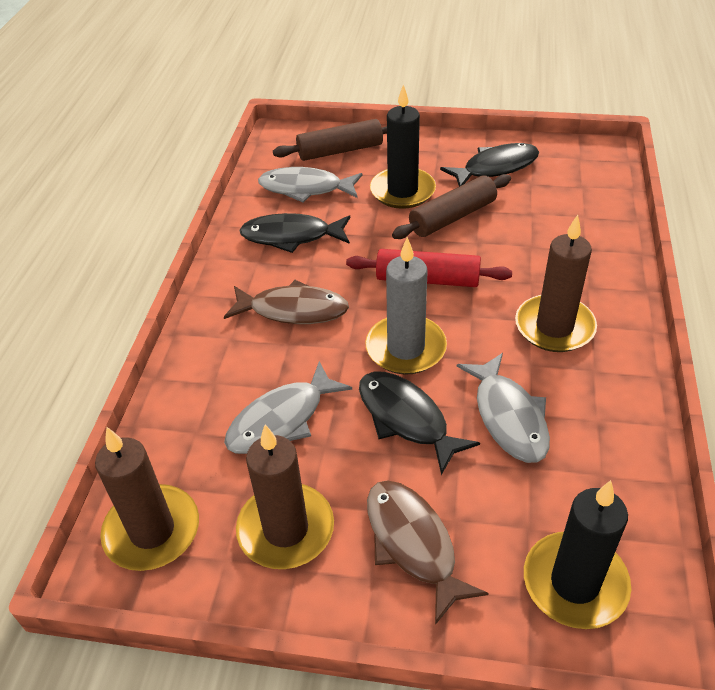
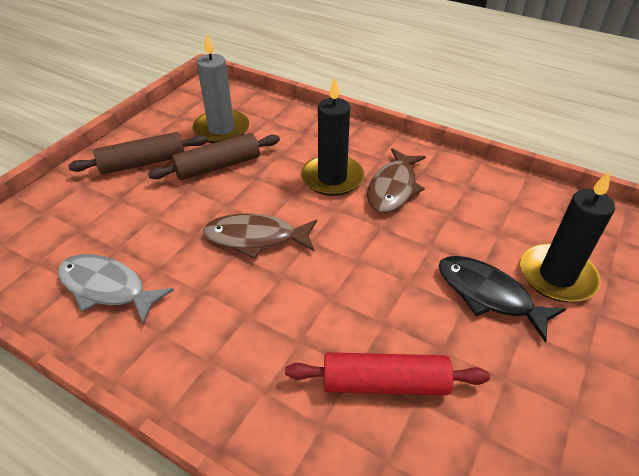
black fish: [239,213,350,253] [359,371,480,475] [440,143,539,186] = 3 -> [439,256,566,342] = 1
brown candle: [95,427,199,571] [236,424,334,569] [515,215,597,352] = 3 -> none = 0
grey fish: [224,361,352,454] [258,167,363,203] [457,353,550,463] = 3 -> [58,254,174,325] = 1

